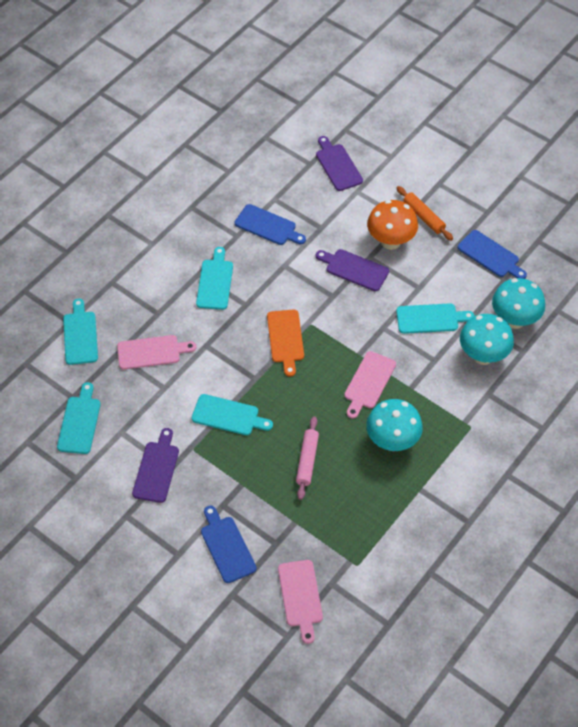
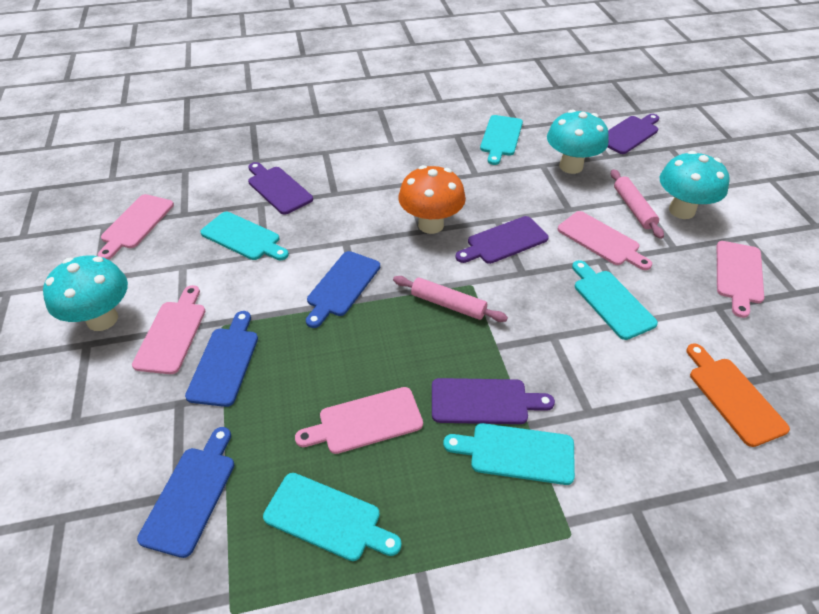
orange rolling pin: [397,186,453,241] = 1 -> none = 0
pink cutting board: [117,335,196,370] [278,560,323,644] [344,351,396,419] = 3 -> [98,194,174,260] [132,285,206,374] [295,387,423,454] [558,211,652,270] [717,241,764,318] = 5
pink rolling pin: [296,416,319,500] = 1 -> [393,276,508,322] [611,169,664,239] = 2
purple cutting board: [132,428,179,503] [316,136,363,191] [316,249,389,291] = 3 -> [248,162,313,215] [432,378,555,424] [456,216,549,264] [608,114,659,154] = 4

